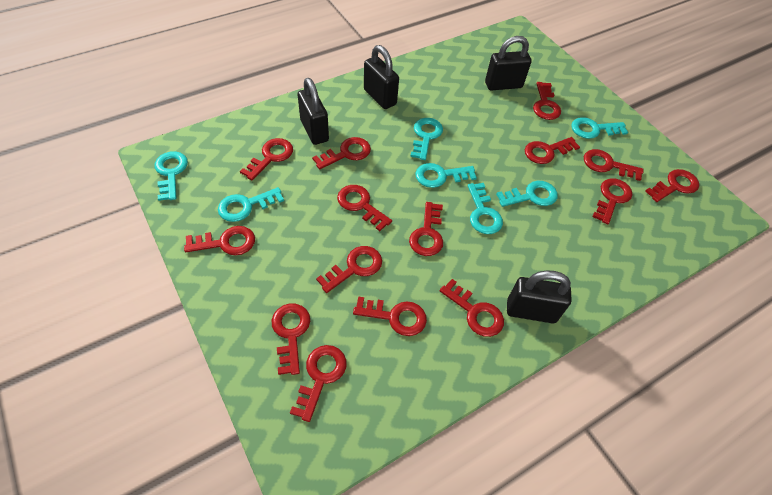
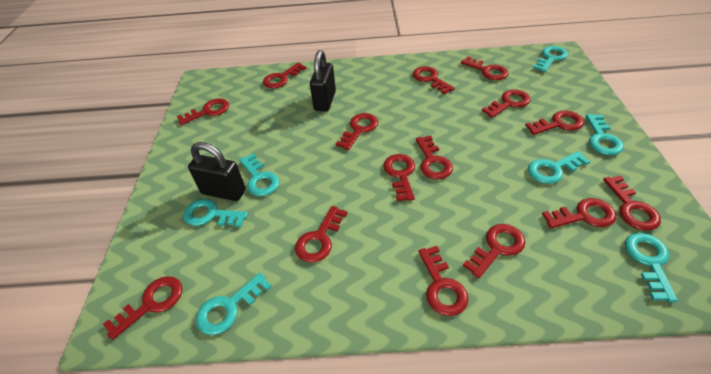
black padlock: [298,78,329,145] [364,45,399,109] [485,36,532,91] [507,271,572,323] = 4 -> [188,142,246,201] [310,50,336,111] = 2

